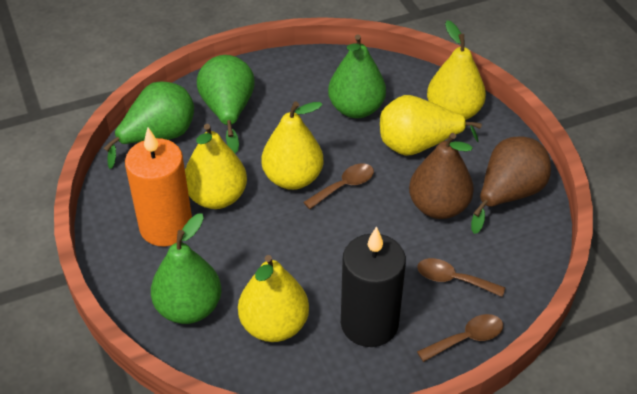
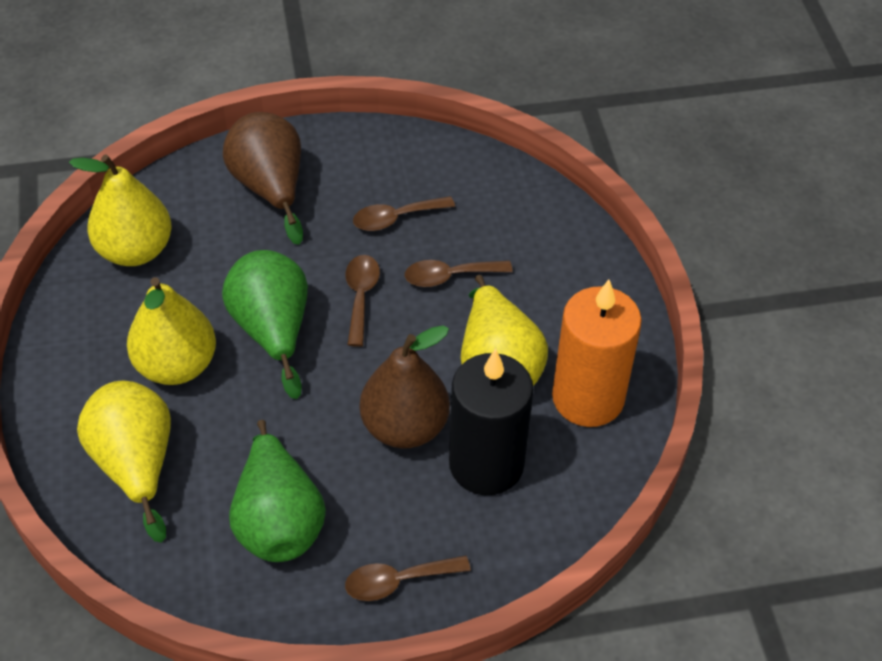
brown spoon: [303,164,374,209] [417,258,505,297] [417,314,503,362] = 3 -> [345,255,380,347] [345,555,471,601] [353,196,455,231] [405,260,512,287] = 4
green pear: [104,81,194,169] [151,213,221,324] [197,55,255,153] [328,35,386,118] = 4 -> [222,250,308,399] [229,420,326,562] = 2
yellow pear: [185,124,247,209] [238,255,309,342] [261,102,323,190] [380,95,482,156] [427,20,486,120] = 5 -> [69,155,172,266] [77,381,171,543] [127,277,216,385] [461,275,548,386] = 4

